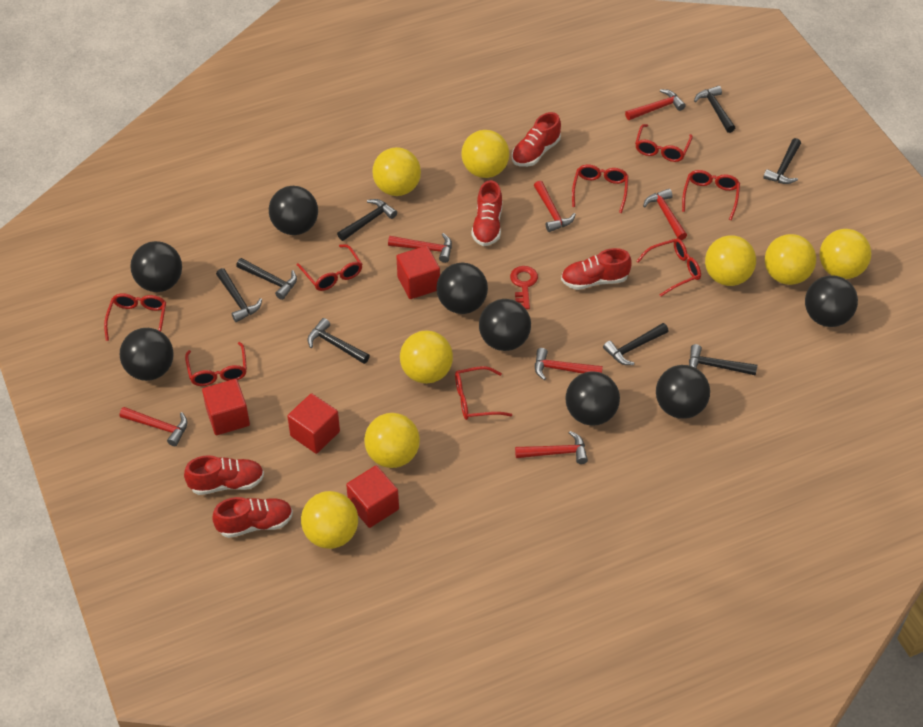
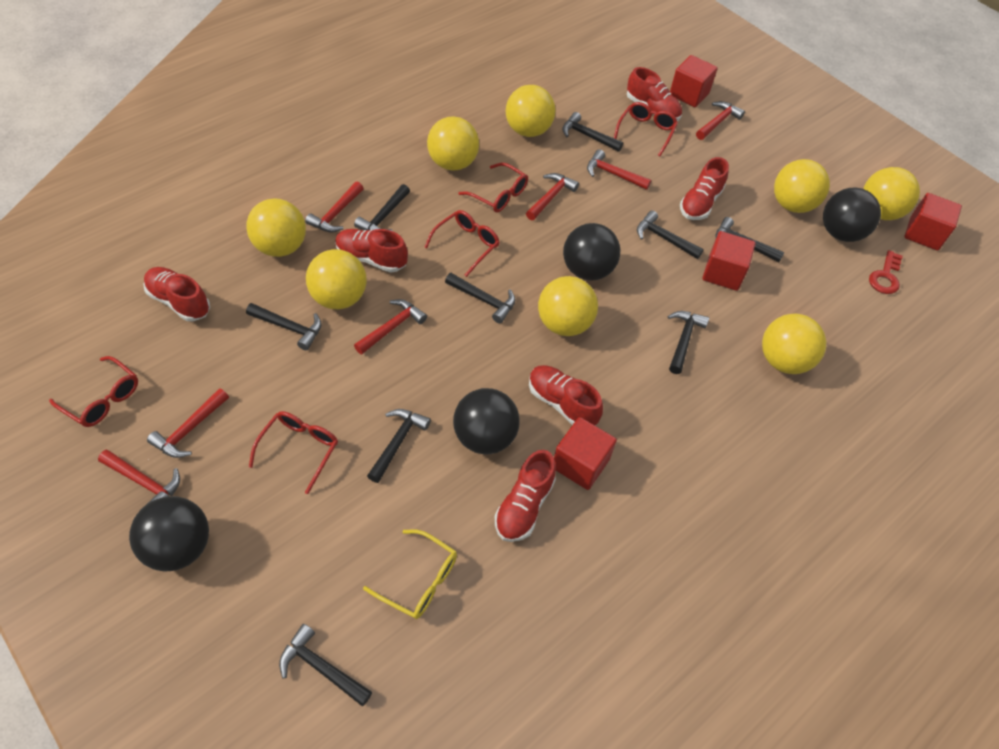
black ball: [120,328,174,381] [130,241,182,292] [269,186,318,235] [436,263,488,314] [479,299,531,351] [565,371,620,426] [656,365,710,419] [805,275,858,327] = 8 -> [129,496,209,572] [453,388,520,455] [563,223,620,280] [823,187,881,242] = 4
black hammer: [216,268,262,322] [236,258,297,300] [308,318,370,364] [337,199,397,241] [603,323,669,365] [689,344,757,376] [694,86,735,133] [763,138,801,184] = 8 -> [246,303,322,350] [279,624,372,706] [354,184,410,231] [367,409,431,483] [445,273,515,323] [562,112,623,152] [637,211,704,259] [668,311,709,374] [716,217,785,262] = 9
red glasses: [104,293,166,341] [185,342,247,386] [297,244,362,291] [455,366,512,420] [572,165,628,213] [635,124,693,162] [637,238,701,296] [682,170,740,220] = 8 -> [49,356,138,427] [249,411,338,494] [424,210,500,277] [459,163,528,213] [614,102,678,156] = 5
red shoe: [184,455,264,495] [212,497,293,538] [471,180,502,246] [512,112,561,167] [561,248,632,290] = 5 -> [143,267,210,321] [335,229,408,272] [495,450,556,542] [529,365,603,426] [627,67,682,121] [680,157,729,220] = 6
yellow glasses: none = 0 -> [363,529,457,619] = 1

